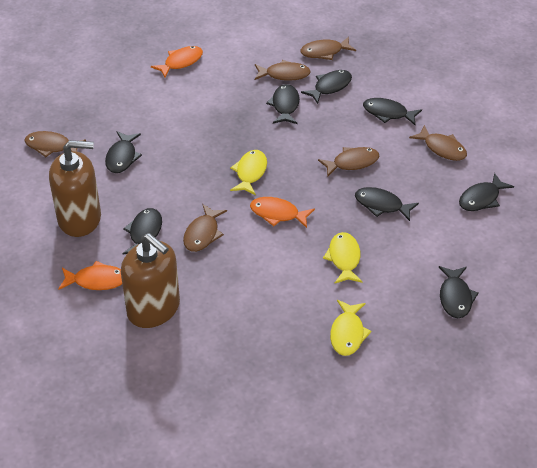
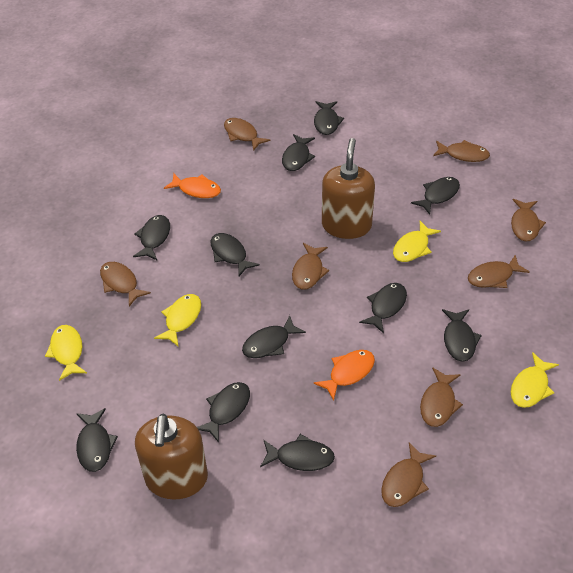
black fish: [105,131,142,173] [122,208,162,254] [266,84,300,124] [301,70,352,104] [355,187,419,221] [363,98,422,125] [439,266,479,318] [459,173,514,211] = 8 -> [76,408,118,472] [133,215,170,261] [197,382,250,442] [210,233,260,276] [242,315,306,358] [260,434,335,471] [282,134,315,171] [314,101,344,135] [359,283,407,334] [411,177,460,215] [442,309,482,362] = 11
brown fish: [25,131,86,157] [183,204,227,252] [255,60,311,81] [300,37,356,60] [318,147,379,177] [409,125,467,161] = 6 -> [100,262,151,306] [224,118,270,151] [292,243,329,290] [381,442,436,507] [420,367,463,427] [433,140,490,162] [468,255,530,288] [511,199,546,242] = 8
orange fish: [58,261,122,290] [151,46,203,78] [250,197,315,228] = 3 -> [164,174,221,198] [313,350,375,401] = 2
yellow fish: [230,150,267,195] [323,232,363,284] [330,300,372,356] = 3 -> [45,325,87,381] [154,294,201,347] [393,221,441,262] [511,352,559,408] = 4

